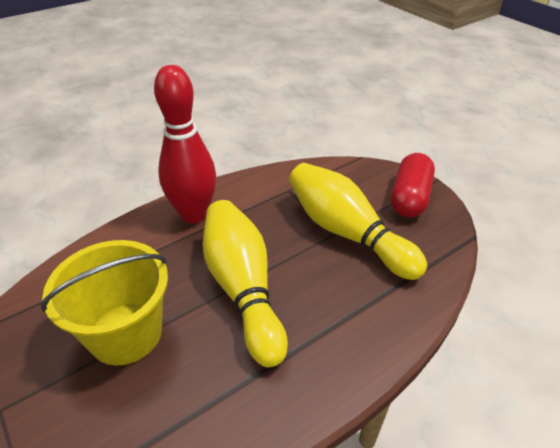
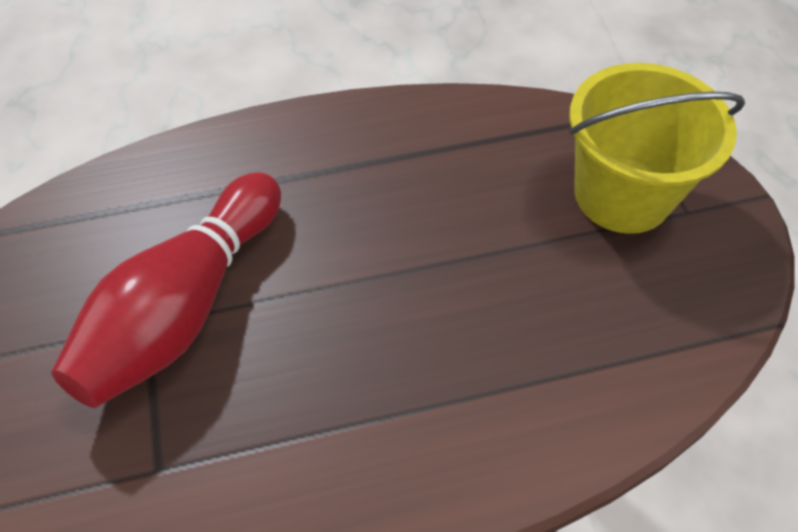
red capsule: [391,153,435,218] = 1 -> none = 0
yellow bowling pin: [203,200,288,367] [289,163,427,280] = 2 -> none = 0

